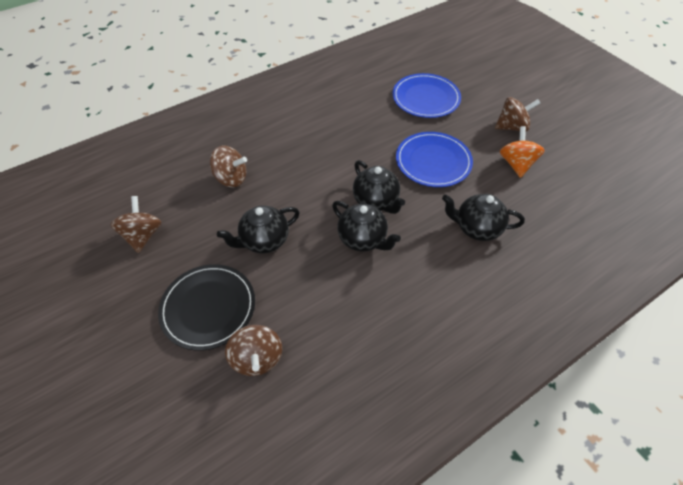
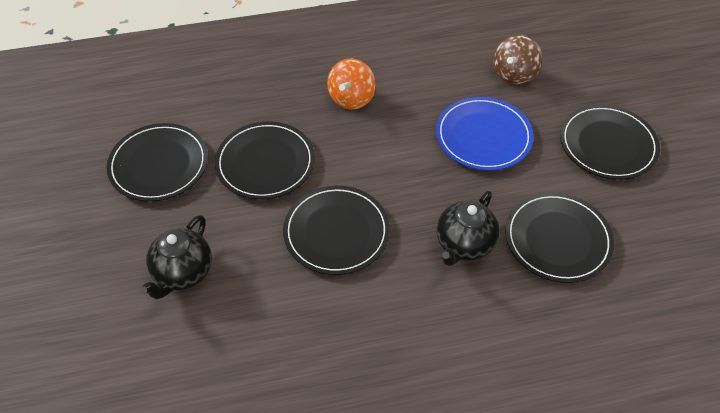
black plate: [158,264,255,350] = 1 -> [107,123,208,202] [215,122,315,200] [283,186,390,275] [505,192,614,283] [560,104,660,180] = 5
black teapot: [217,206,300,253] [332,201,401,252] [353,160,405,214] [442,194,525,241] = 4 -> [140,215,212,299] [437,191,500,266] = 2
blue plate: [393,73,461,118] [396,132,473,187] = 2 -> [436,97,534,171] = 1
brown spinning top: [110,196,161,253] [210,146,247,188] [225,325,282,376] [495,97,540,132] = 4 -> [493,35,542,85] = 1

